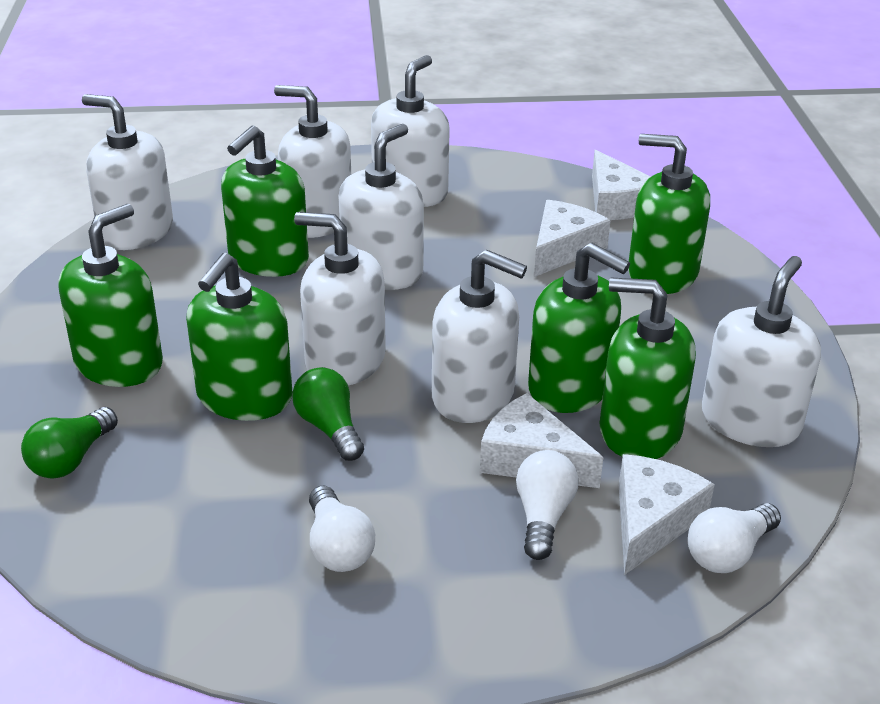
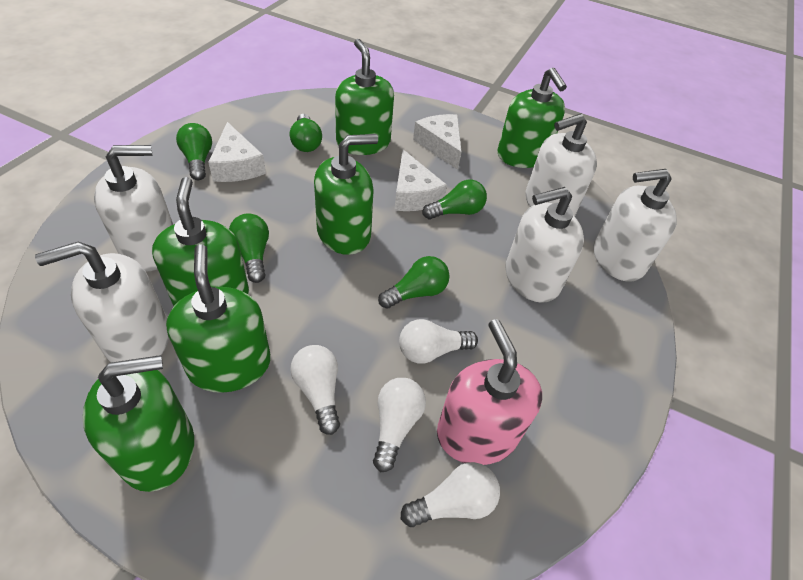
green light bulb: [21,407,118,479] [292,367,364,461] = 2 -> [176,123,212,180] [229,213,269,283] [290,114,322,152] [378,256,450,309] [423,180,487,219] = 5
pink soap dispenser: none = 0 -> [437,319,542,465] = 1
white cheese: [480,393,603,488] [534,200,611,277] [592,150,651,220] [619,454,715,575] = 4 -> [208,122,266,182] [394,149,447,211] [413,114,462,170] = 3
white light bulb: [309,486,375,572] [516,450,579,560] [688,503,781,573] = 3 -> [290,345,340,435] [373,378,426,472] [399,319,478,363] [401,462,500,527] = 4
white soap dispenser: [82,94,173,250] [274,85,351,238] [294,212,386,385] [339,124,424,290] [371,55,450,207] [432,250,527,423] [702,256,821,447] = 7 -> [35,242,169,362] [94,145,173,272] [505,187,584,303] [525,113,597,216] [594,169,677,282] = 5

